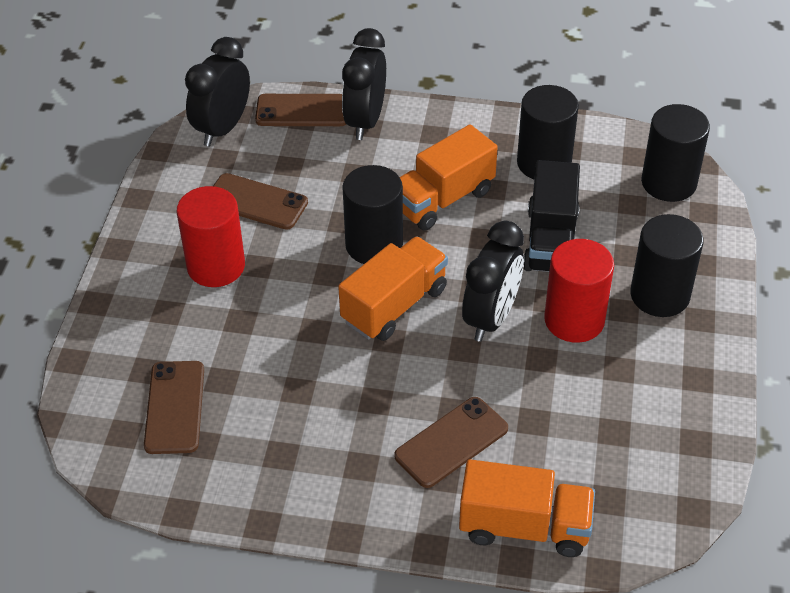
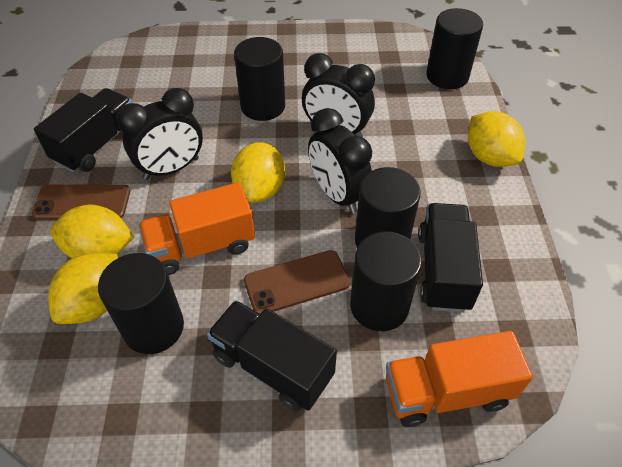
black cylinder: [342,165,403,264] [517,85,579,179] [630,214,704,317] [641,104,710,202] = 4 -> [98,253,184,354] [234,37,285,121] [350,231,422,331] [355,167,421,247] [426,8,483,89] = 5
black truck: [524,160,580,272] = 1 -> [34,88,133,172] [207,300,337,411] [418,203,483,312] = 3
brown phone: [144,361,204,454] [213,173,308,230] [255,94,346,126] [394,397,508,488] = 4 -> [32,185,130,220] [244,250,350,314] = 2
orange truck: [338,236,448,341] [400,125,498,231] [459,459,595,557] = 3 -> [138,182,255,275] [386,331,533,427] = 2
red cylinder: [176,186,245,287] [544,239,614,343] = 2 -> none = 0
yellow lemon: none = 0 -> [48,253,118,324] [50,205,134,258] [231,143,285,203] [468,111,525,167] = 4

